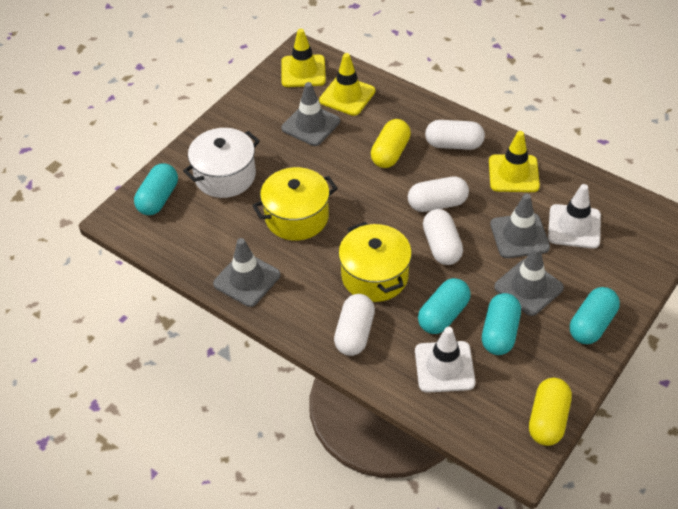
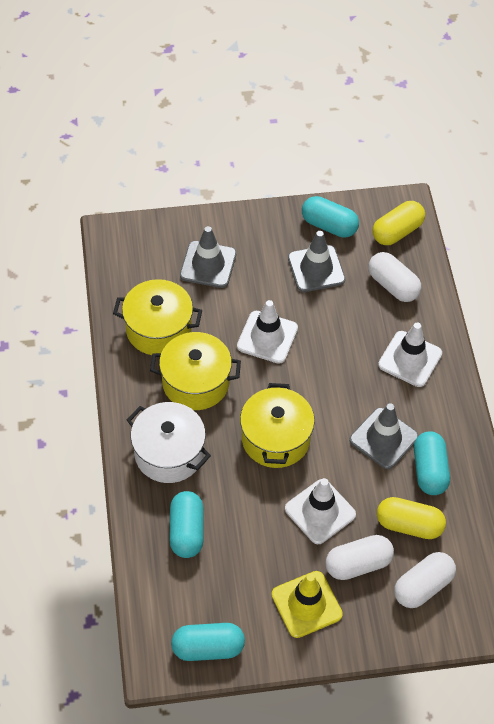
grey traffic cone: [213,238,280,307] [281,82,340,146] [490,194,550,258] [494,246,564,316] = 4 -> [180,226,236,288] [288,231,345,292] [350,403,418,469] = 3
white capsule: [334,294,375,356] [408,177,469,212] [423,209,463,265] [425,120,485,150] = 4 -> [325,535,394,580] [368,252,421,302] [394,552,456,608] = 3
white traffic cone: [415,327,475,393] [548,184,601,249] = 2 -> [237,300,298,364] [285,478,356,544] [378,323,442,387] = 3
yellow pot: [252,167,338,241] [338,222,412,302] = 2 -> [113,279,202,355] [150,332,241,410] [240,383,315,468] = 3
yellow traffic cone: [281,29,326,87] [319,53,375,116] [489,131,540,192] = 3 -> [272,571,343,638] = 1

